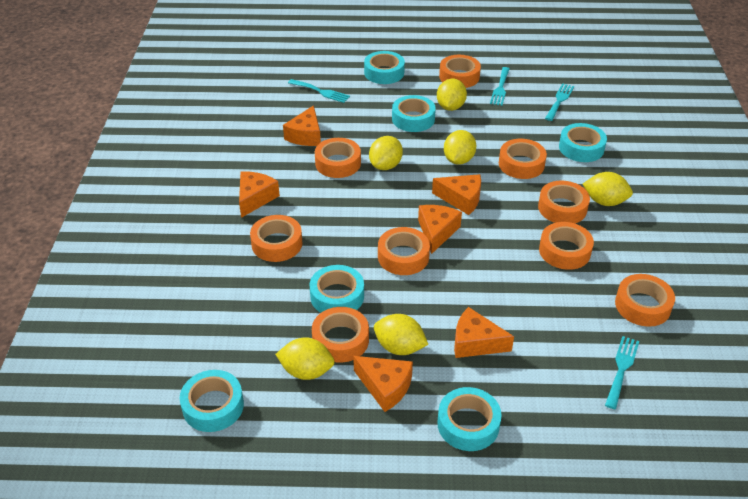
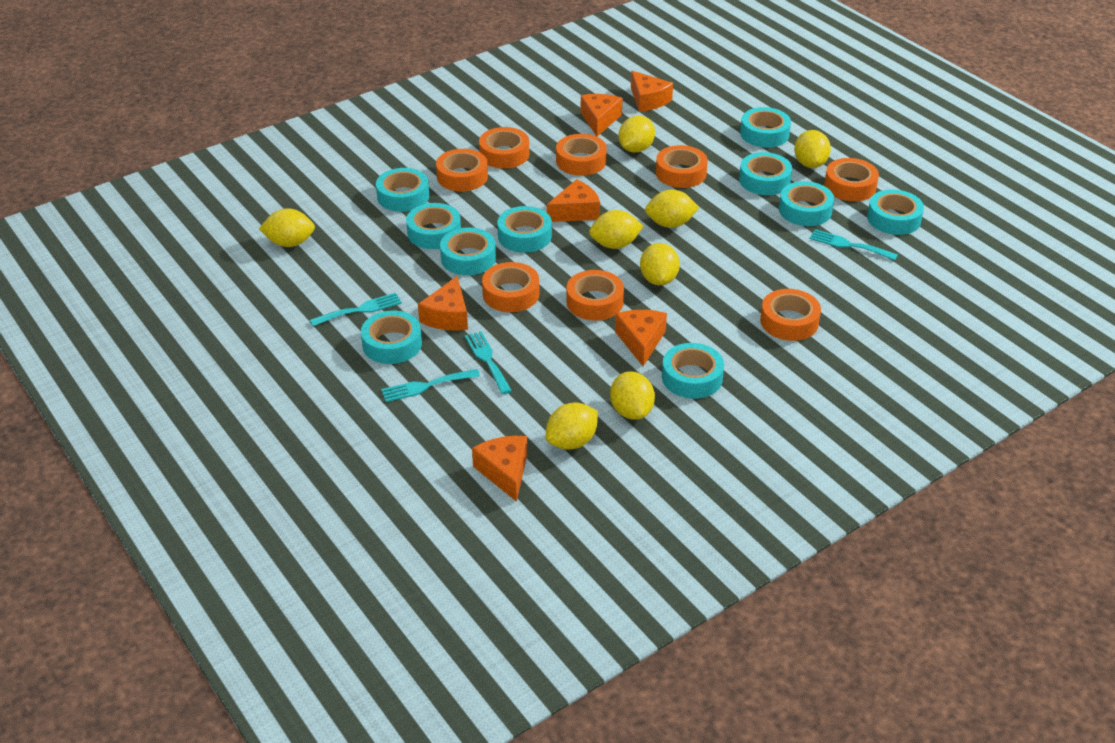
orange tape: [250,215,302,262] [312,307,369,363] [315,138,361,178] [378,227,430,275] [439,55,481,88] [499,139,547,179] [538,180,590,223] [539,222,594,270] [615,274,675,327] = 9 -> [436,149,488,191] [479,127,529,169] [482,262,539,312] [556,134,607,176] [566,270,624,321] [656,145,708,188] [760,289,821,341] [824,158,879,201] = 8
turquoise tape: [180,370,244,432] [310,265,364,313] [364,51,405,84] [392,95,436,132] [437,387,502,451] [559,123,607,162] = 6 -> [361,311,422,364] [376,168,429,212] [406,203,461,249] [440,227,496,275] [497,206,552,253] [662,343,724,399] [739,152,792,195] [740,107,791,148] [779,181,834,226] [867,189,924,235] = 10
yellow lemon: [275,337,335,380] [369,136,403,170] [374,314,429,355] [437,79,467,111] [444,130,476,165] [583,172,633,206] = 6 -> [259,208,315,247] [546,403,598,449] [589,210,643,249] [610,371,655,420] [618,116,655,153] [640,243,680,286] [645,190,699,228] [794,130,831,168] = 8

